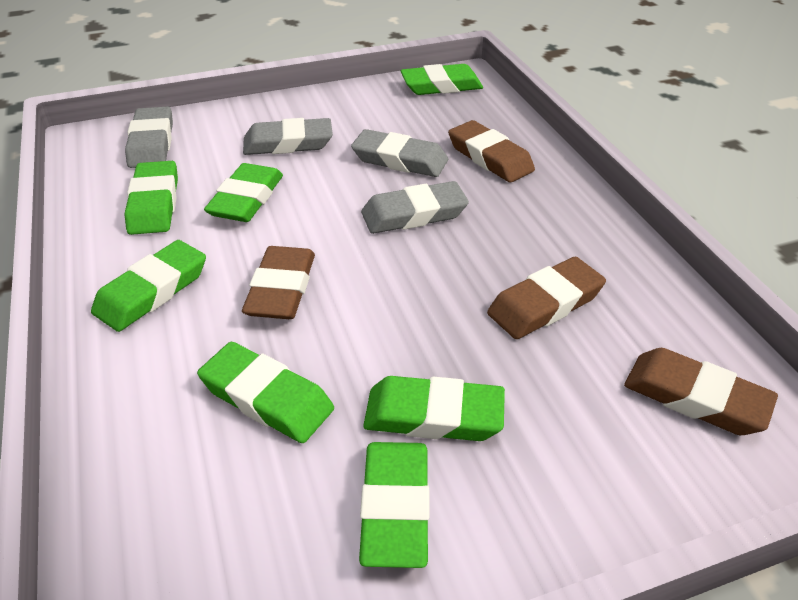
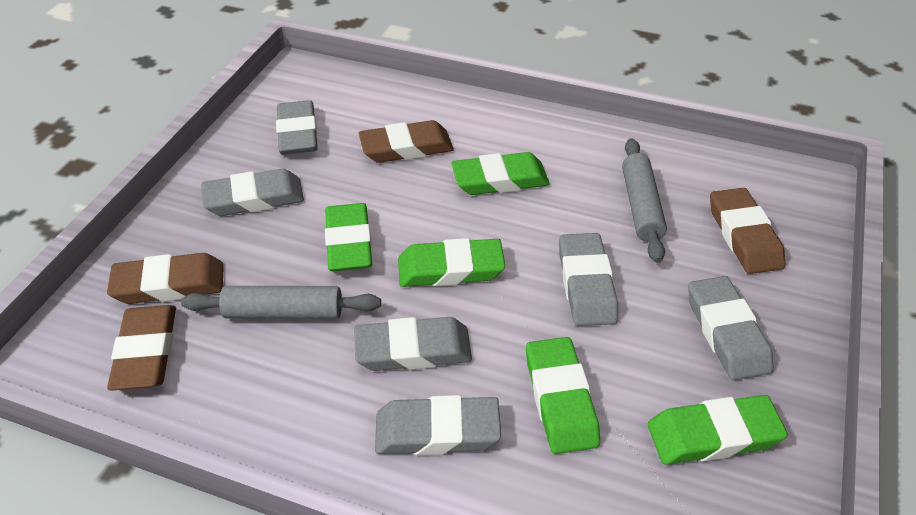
green eraser: [91,240,206,332] [125,161,178,235] [197,342,334,443] [204,163,283,222] [359,442,430,568] [363,376,505,441] [401,64,483,95] = 7 -> [325,203,372,271] [398,238,505,287] [451,152,550,195] [526,337,600,454] [648,395,788,465] = 5
grey eraser: [125,106,173,168] [243,118,333,155] [351,129,448,177] [361,181,469,234] = 4 -> [201,169,304,216] [276,100,318,155] [354,317,472,371] [375,395,501,455] [559,233,618,326] [688,276,774,381] = 6
grey rolling pin: none = 0 -> [181,286,381,319] [622,138,667,263] = 2

